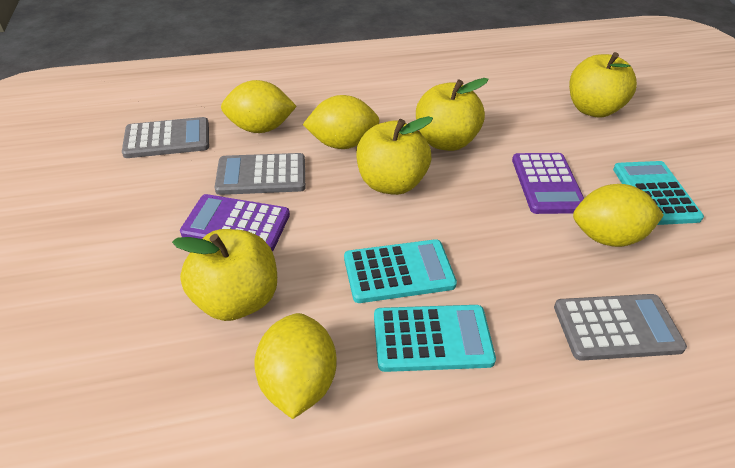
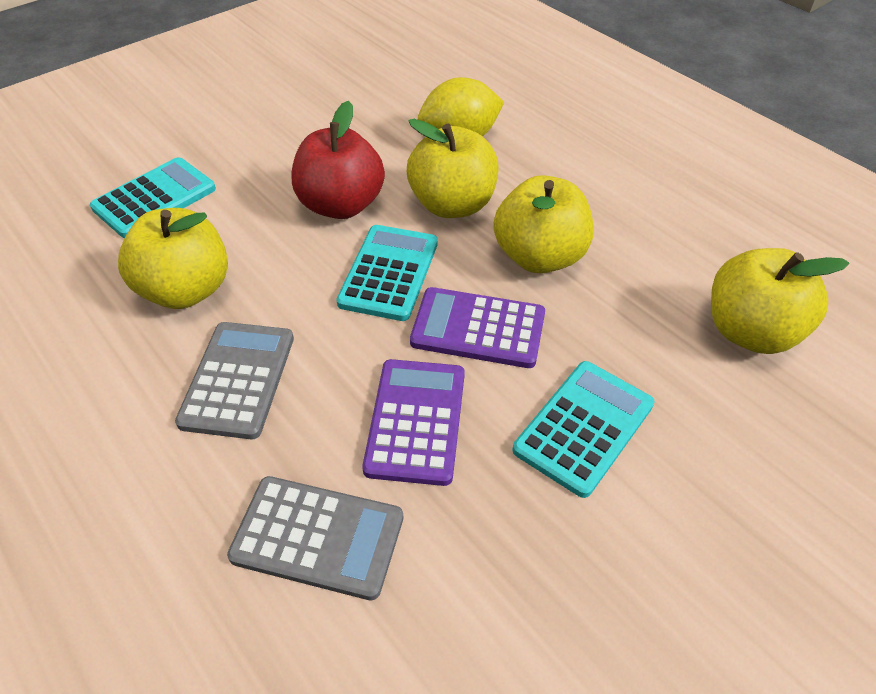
grey calculator: [122,117,209,158] [215,153,305,195] [554,294,687,361] = 3 -> [175,322,294,439] [227,476,403,600] = 2
red apple: none = 0 -> [292,101,385,219] = 1
yellow lemon: [221,80,297,133] [254,313,337,419] [303,95,380,149] [573,184,664,247] = 4 -> [418,77,504,136] = 1

